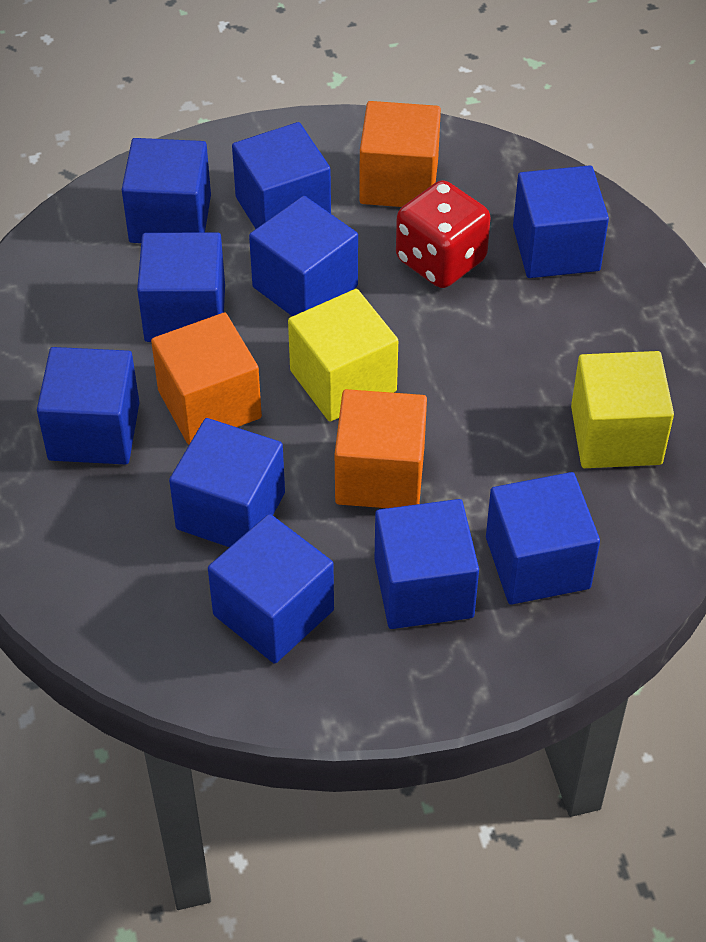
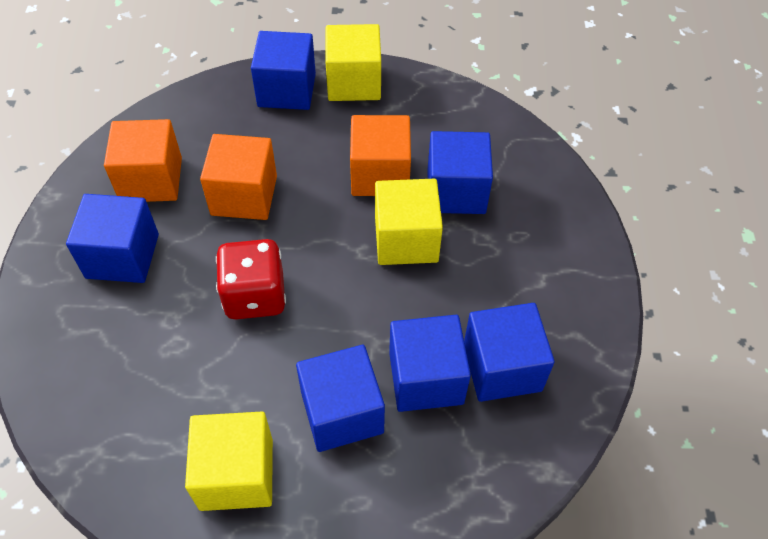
blue cube: [37,347,140,464] [122,138,211,243] [137,232,225,342] [169,418,285,547] [208,514,334,664] [232,122,331,229] [249,196,358,316] [375,499,479,629] [486,472,600,605] [513,165,609,278] = 10 -> [66,194,159,283] [251,31,316,110] [296,345,385,452] [389,315,471,412] [428,131,493,214] [464,303,555,402] = 6
yellow cube: [288,289,398,422] [571,351,674,468] = 2 -> [185,412,273,511] [325,24,381,101] [375,179,443,265] = 3

